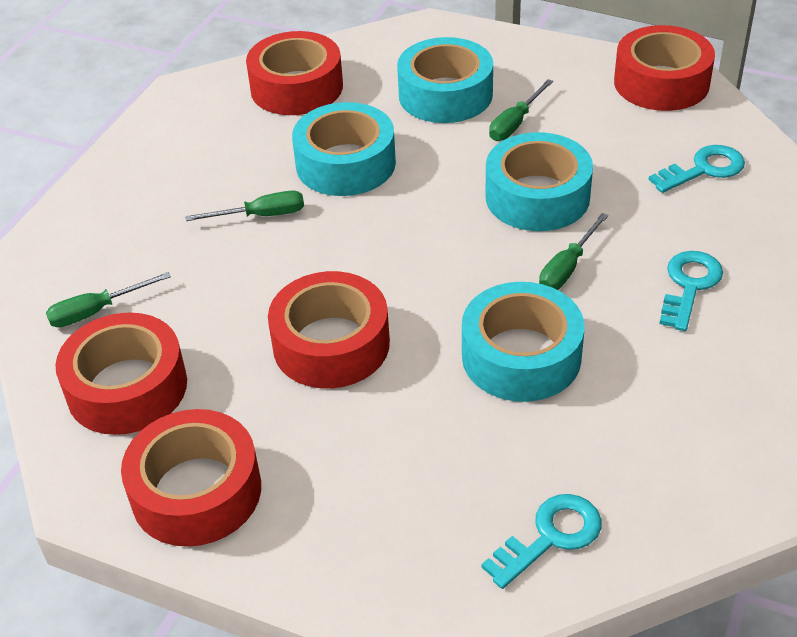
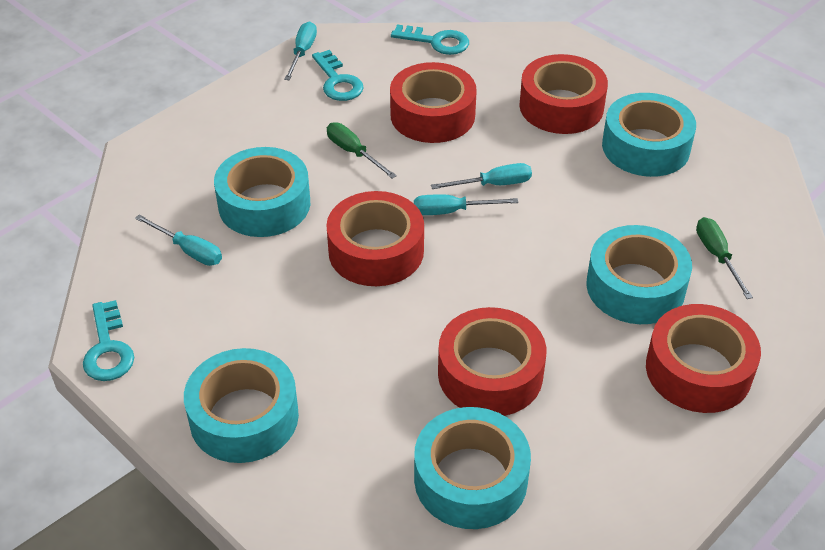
green screwdriver: [46,272,171,327] [185,190,304,221] [489,79,553,141] [539,213,608,290] = 4 -> [327,123,397,178] [696,217,753,299] = 2
turquoise screwdriver: none = 0 -> [135,214,222,266] [284,22,317,80] [414,194,519,215] [431,163,532,189] = 4
turquoise tape: [292,102,396,196] [397,37,493,123] [462,282,584,402] [486,132,593,231] = 4 -> [184,348,299,463] [214,147,310,237] [414,407,531,529] [586,225,692,324] [602,93,696,177] = 5

